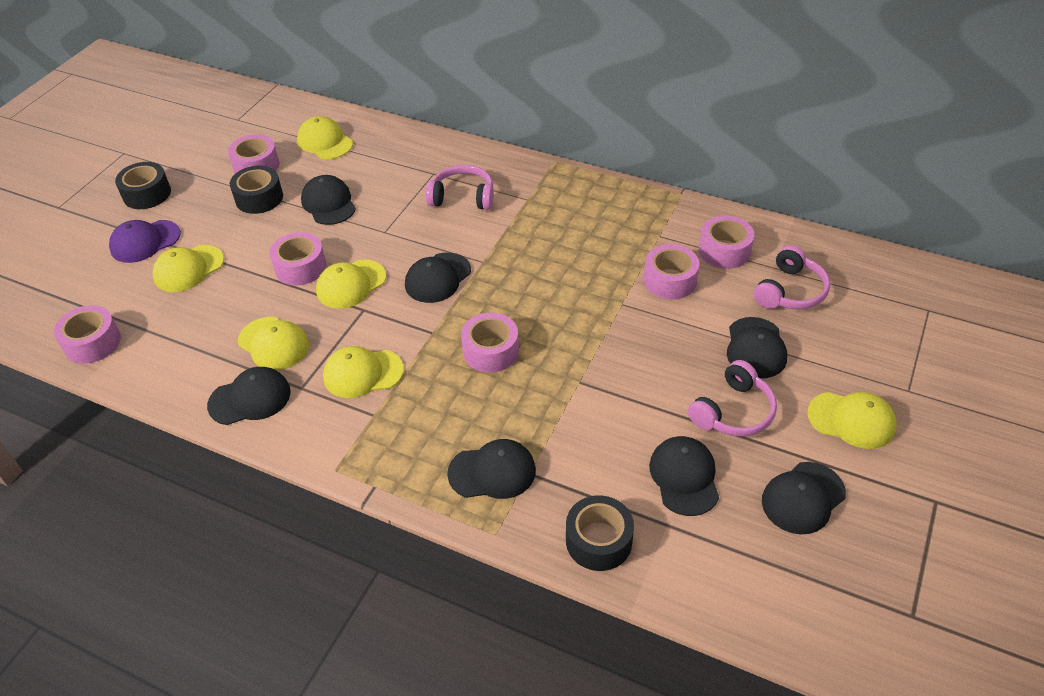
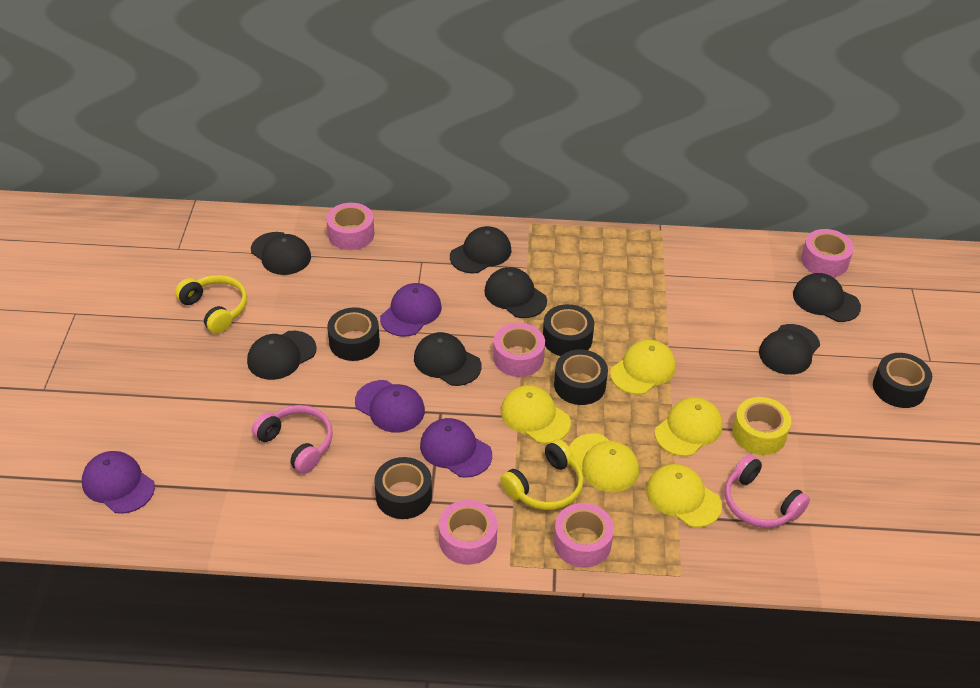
black tape: [115,162,171,209] [230,166,283,214] [566,495,634,571] = 3 -> [327,307,380,361] [375,457,432,519] [543,304,594,356] [554,349,608,405] [873,353,932,408] = 5
pink headphones: [426,165,494,210] [688,360,777,437] [754,245,830,310] = 3 -> [252,405,333,474] [725,454,810,528] = 2
pink tape: [54,305,121,364] [228,134,280,174] [270,232,326,285] [461,313,519,373] [644,244,700,300] [699,216,754,269] = 6 -> [326,203,374,250] [439,500,497,565] [493,323,545,377] [554,503,614,568] [801,229,854,277] = 5
purple cap: [109,220,181,263] = 1 -> [82,451,155,514] [355,380,425,433] [380,283,442,337] [420,418,492,478] = 4
yellow cap: [152,245,224,292] [238,317,309,370] [297,116,353,159] [316,259,386,309] [323,346,404,398] [808,392,897,449] = 6 -> [501,385,571,444] [569,433,639,492] [610,340,676,395] [646,464,722,528] [655,397,722,456] = 5
yellow headphones: none = 0 -> [175,275,247,334] [500,439,584,510] = 2
yellow tape: none = 0 -> [732,397,791,455] = 1

